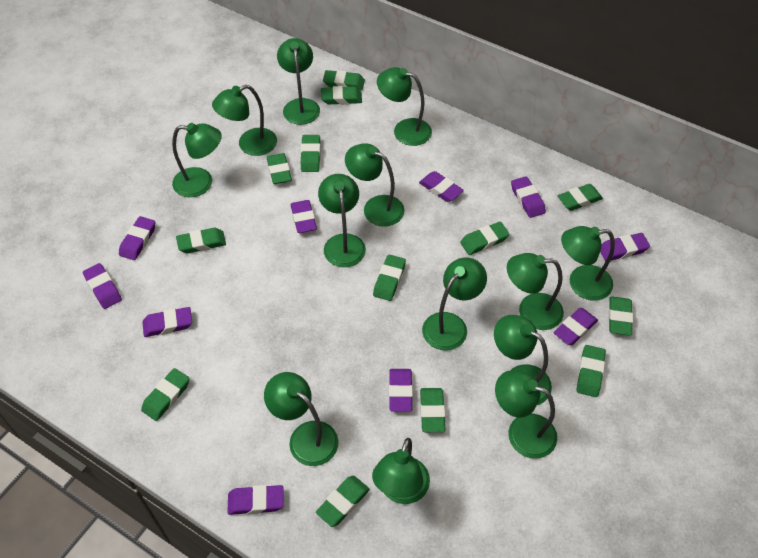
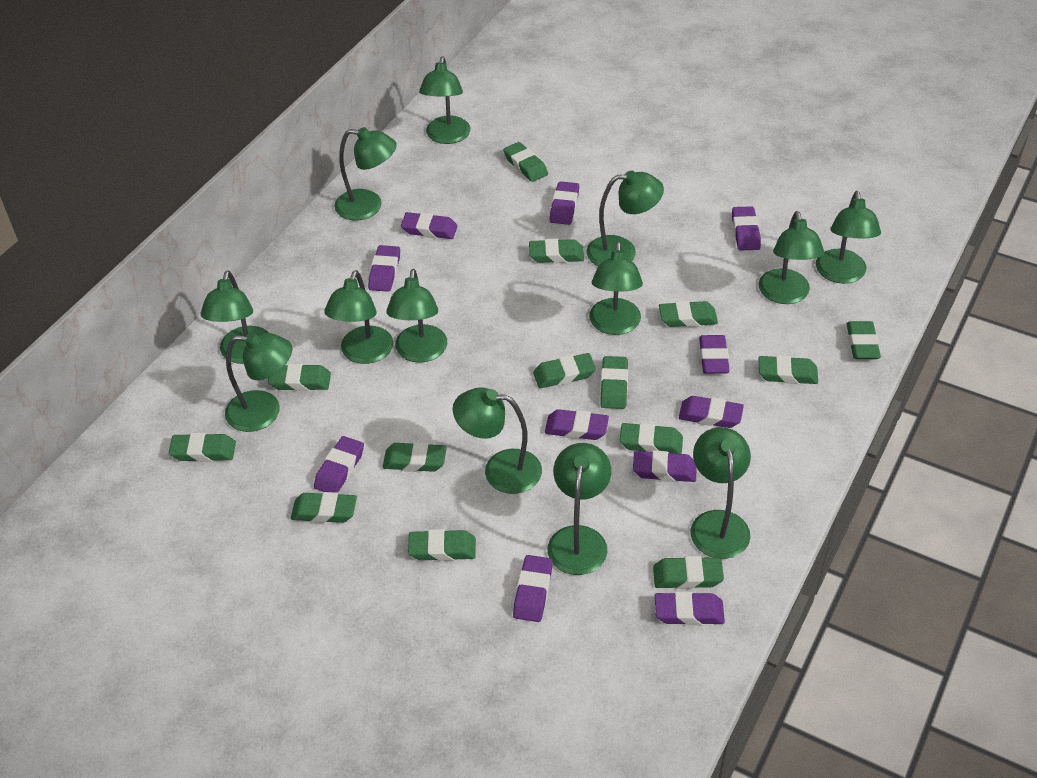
green eraser: [141,368,190,421] [176,228,226,254] [267,153,292,184] [301,135,321,172] [316,476,370,527] [321,86,362,105] [323,70,365,90] [373,254,406,301] [420,388,445,432] [460,222,509,255] [558,184,603,211] [577,345,606,397] [609,296,633,336] = 13 -> [169,433,236,462] [268,364,331,391] [291,492,357,523] [383,442,447,472] [408,529,476,561] [503,142,548,182] [529,239,584,263] [533,353,596,388] [600,356,628,409] [620,423,683,454] [653,556,724,589] [659,301,718,327] [759,355,818,384] [847,321,881,359] = 14
purple eraser: [83,263,122,309] [119,216,155,260] [143,307,192,337] [227,485,284,515] [291,200,317,233] [389,369,413,412] [419,171,464,202] [511,176,546,218] [554,308,598,345] [600,233,650,261] = 10 -> [314,436,364,493] [368,245,400,292] [401,212,458,239] [513,555,553,622] [545,409,609,440] [550,181,579,225] [633,450,697,482] [655,591,725,625] [679,396,744,428] [699,335,730,374] [732,206,761,250] = 11

